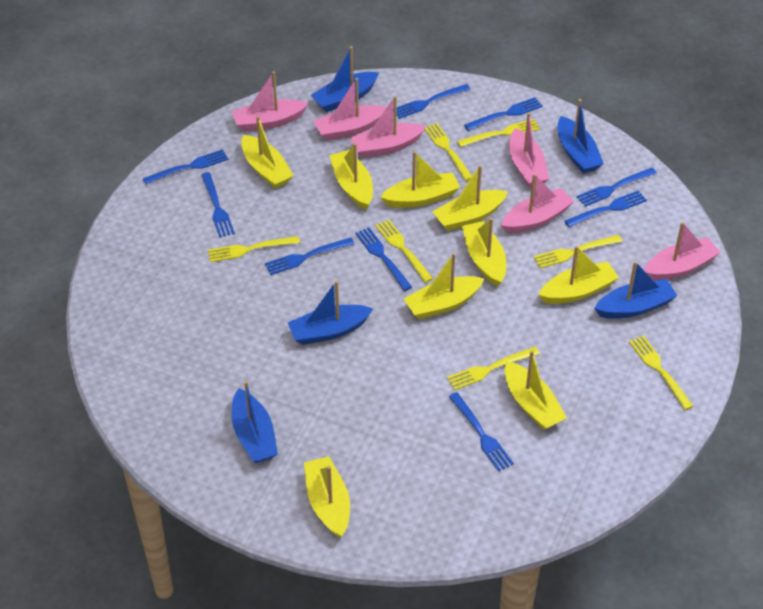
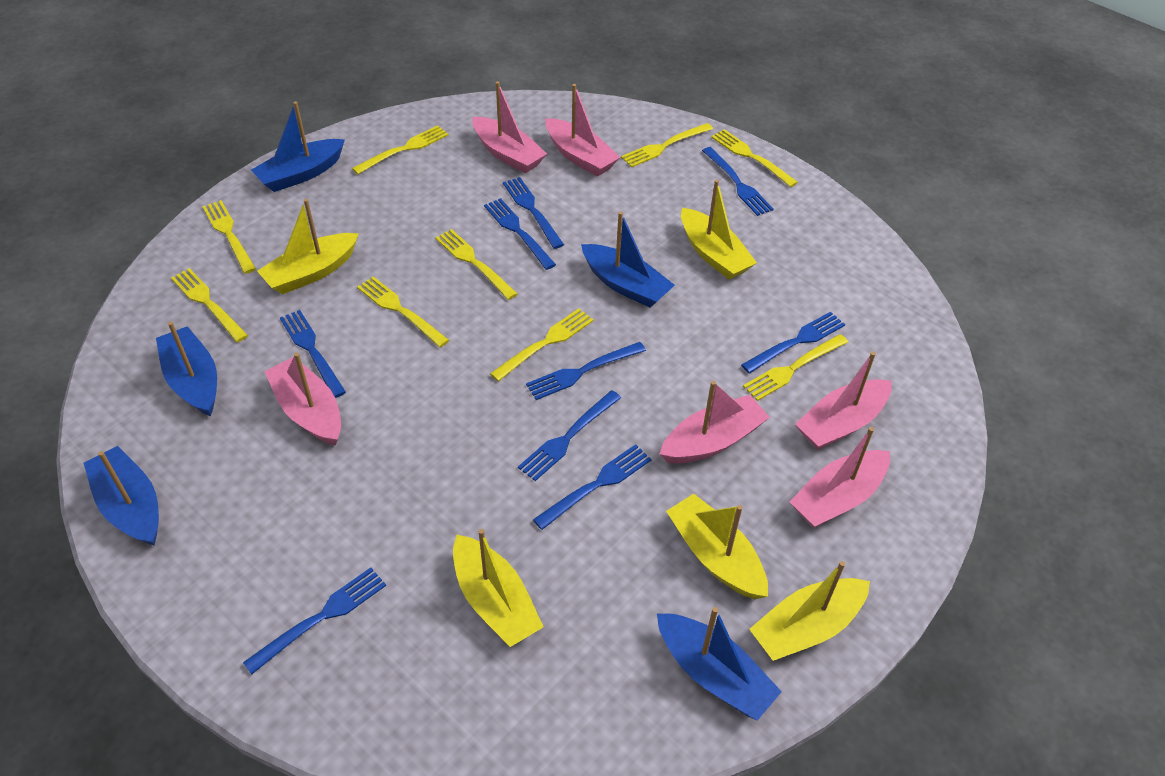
yellow boat: [241,116,294,189] [304,456,350,538] [329,143,373,210] [380,151,460,208] [404,253,484,319] [432,165,508,231] [462,218,506,287] [504,350,567,430] [538,246,619,304] = 9 -> [257,199,359,294] [453,529,544,647] [666,494,768,599] [681,180,757,280] [749,561,870,661] = 5
yellow fork: [208,236,300,262] [375,219,433,283] [425,123,472,181] [447,347,540,390] [457,119,540,147] [534,235,622,268] [629,335,693,410] = 7 -> [171,268,248,342] [202,200,256,274] [352,125,449,174] [357,276,449,347] [435,229,517,300] [490,308,594,381] [621,123,713,168] [711,129,798,187] [743,334,848,401] = 9

